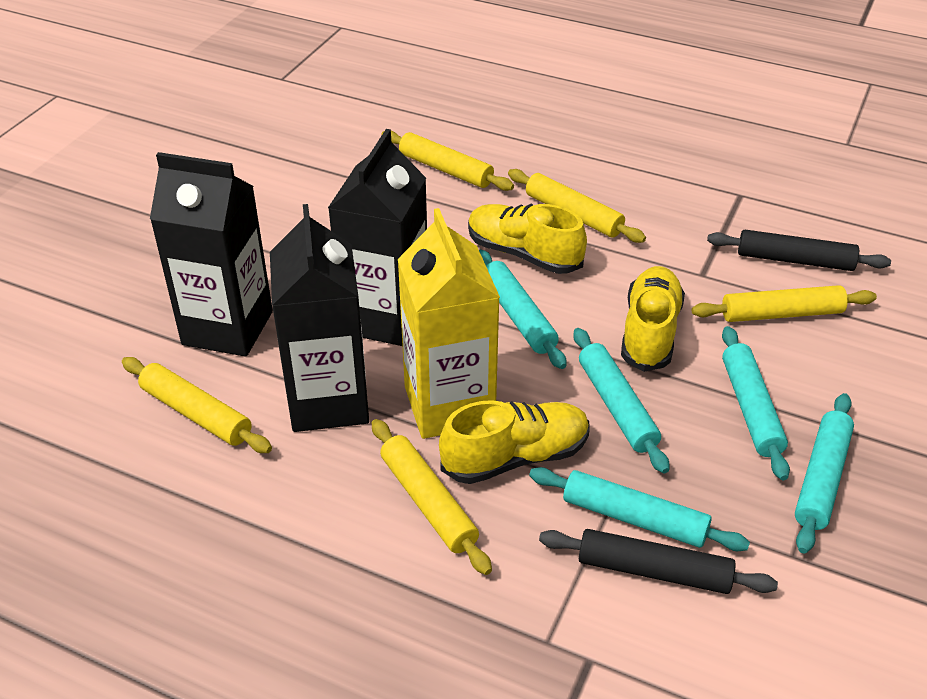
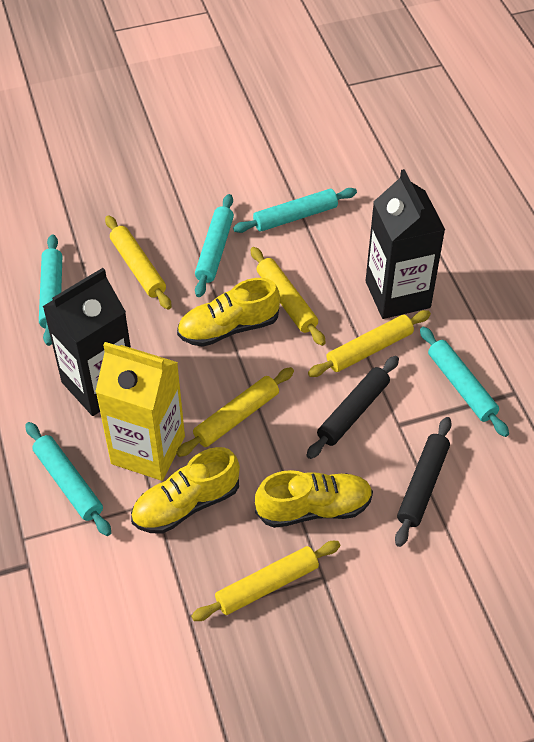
black carton: [150,152,273,357] [270,204,369,432] [328,129,427,346] = 3 -> [42,268,131,416] [366,169,445,319] = 2

